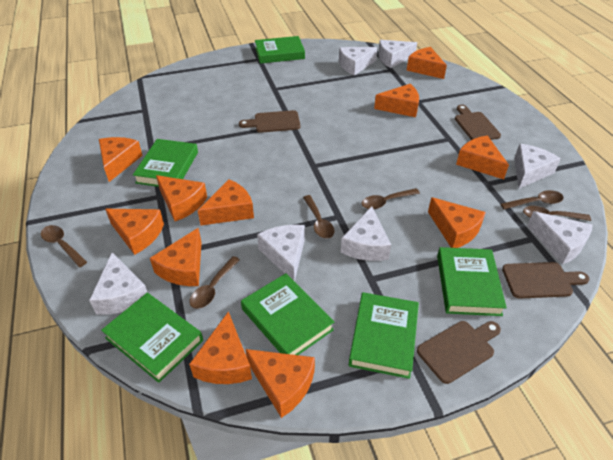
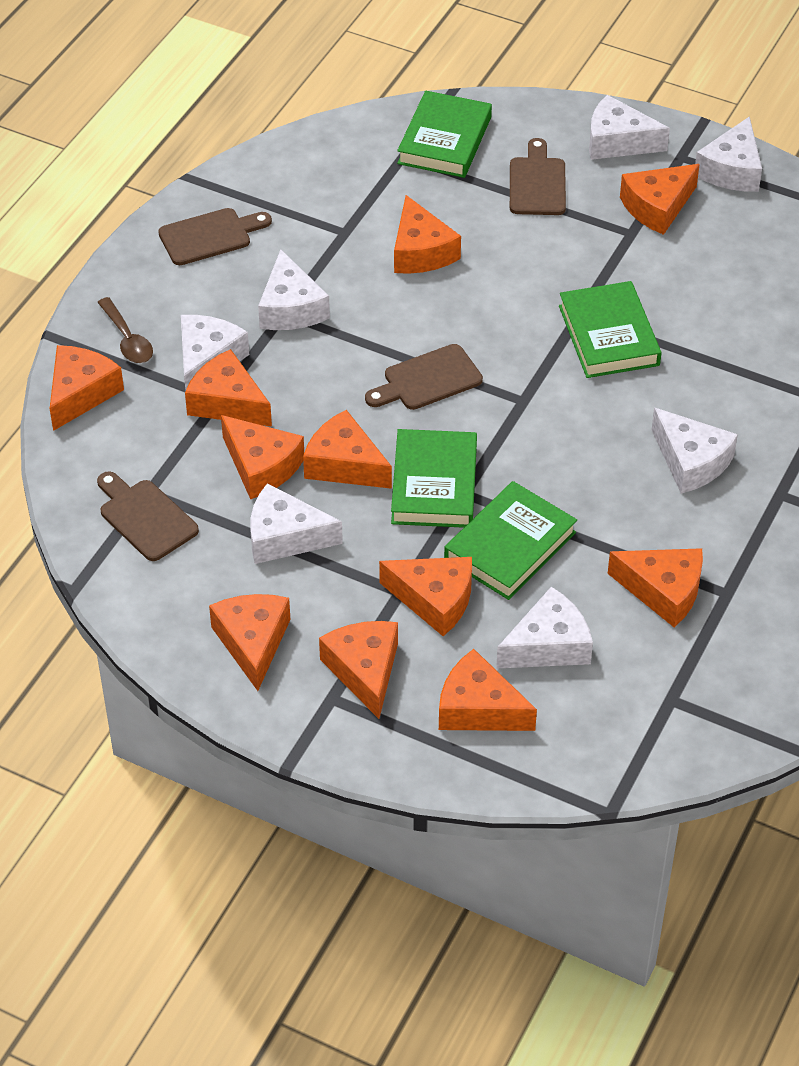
brown spoon: [41,225,87,267] [189,256,240,309] [303,195,335,239] [361,188,420,209] [501,190,564,209] [523,206,591,221] = 6 -> [97,297,153,363] = 1
green book: [101,293,203,383] [133,139,198,187] [241,273,334,355] [255,36,305,64] [349,292,419,379] [437,247,507,316] = 6 -> [391,429,477,528] [397,91,492,178] [444,481,577,600] [559,281,662,378] = 4

